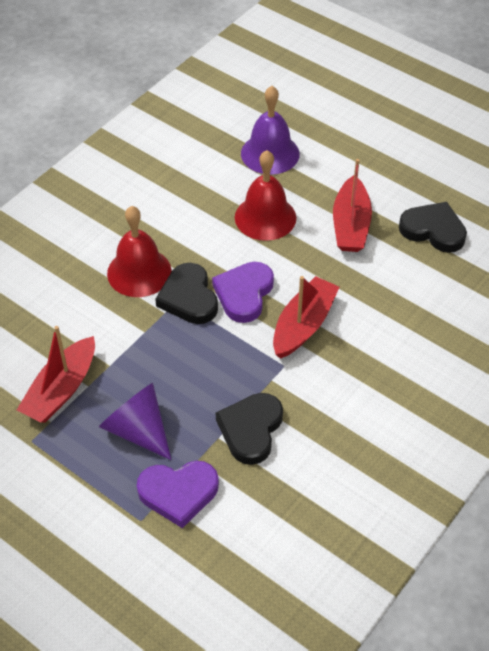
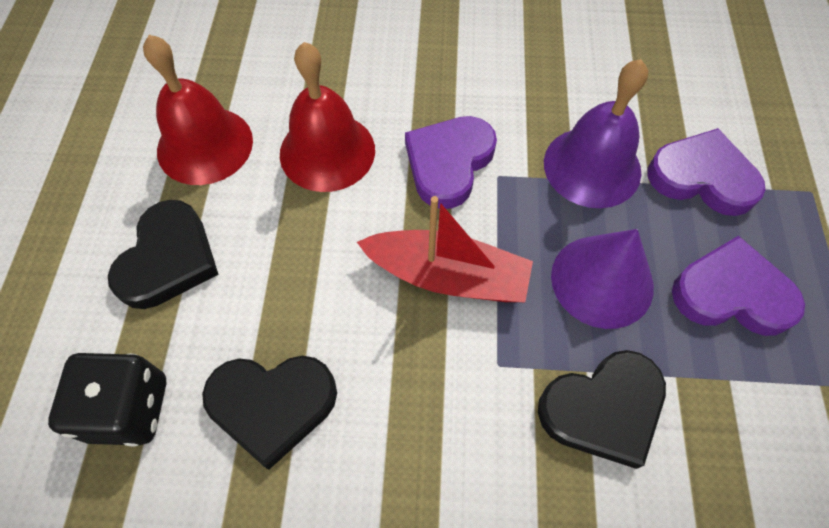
black dice: none = 0 -> [48,352,166,446] = 1
purple heart: [137,461,219,528] [212,262,274,323] = 2 -> [405,116,497,209] [647,128,766,216] [672,236,805,336] = 3
red boat: [17,326,95,423] [273,276,339,359] [333,159,372,252] = 3 -> [357,196,533,302] = 1

